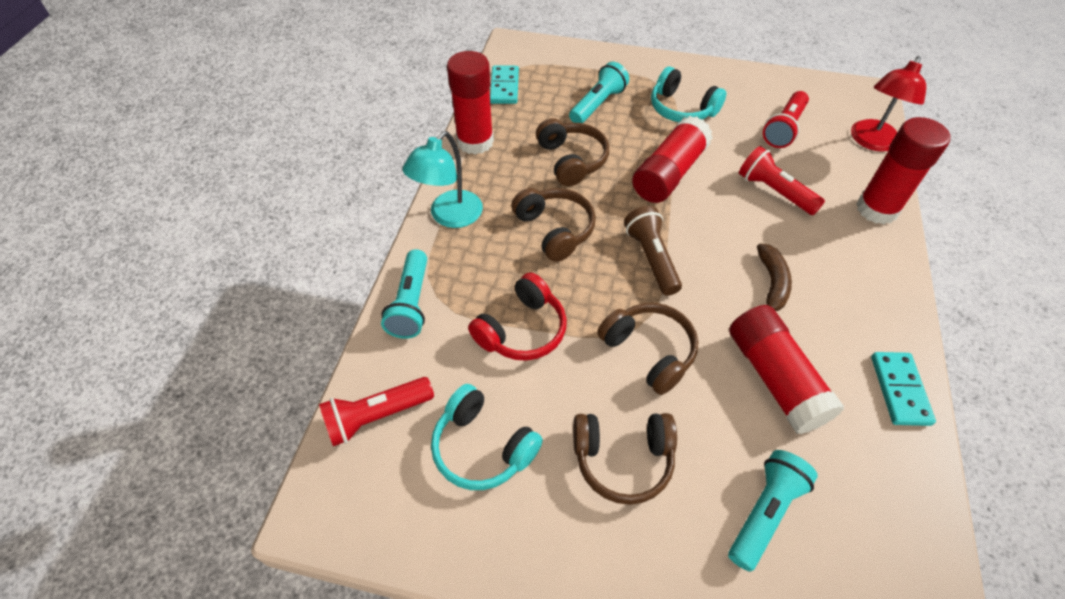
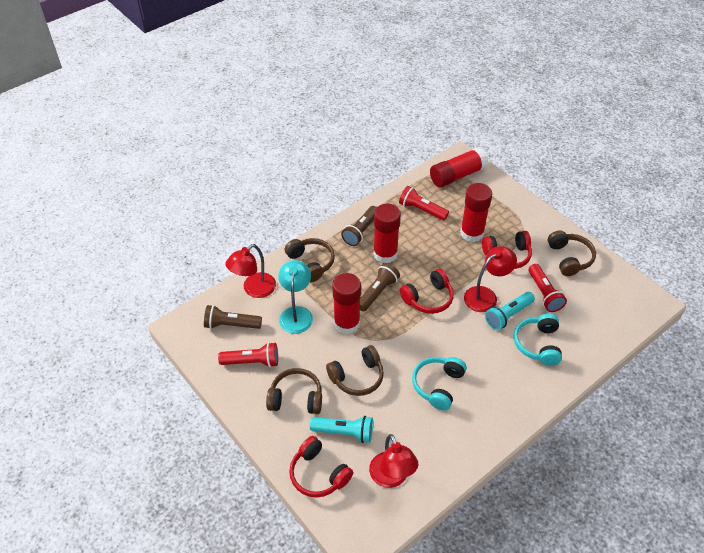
brown banana: [757,243,792,311] = 1 -> none = 0
brown flashlight: [624,206,682,296] = 1 -> [204,305,262,329] [341,206,377,246] [360,263,400,312] = 3
red headphones: [468,273,567,361] = 1 -> [289,436,353,498] [400,269,454,314] [482,231,532,269] = 3
red lamp: [851,56,926,152] = 1 -> [225,244,276,298] [369,434,418,488] [464,246,517,312] = 3
turquoise domino: [490,65,519,104] [871,352,936,426] = 2 -> none = 0
turquoise flashlight: [381,249,427,339] [569,62,629,123] [728,450,818,572] = 3 -> [310,416,373,443] [485,292,535,330] = 2

